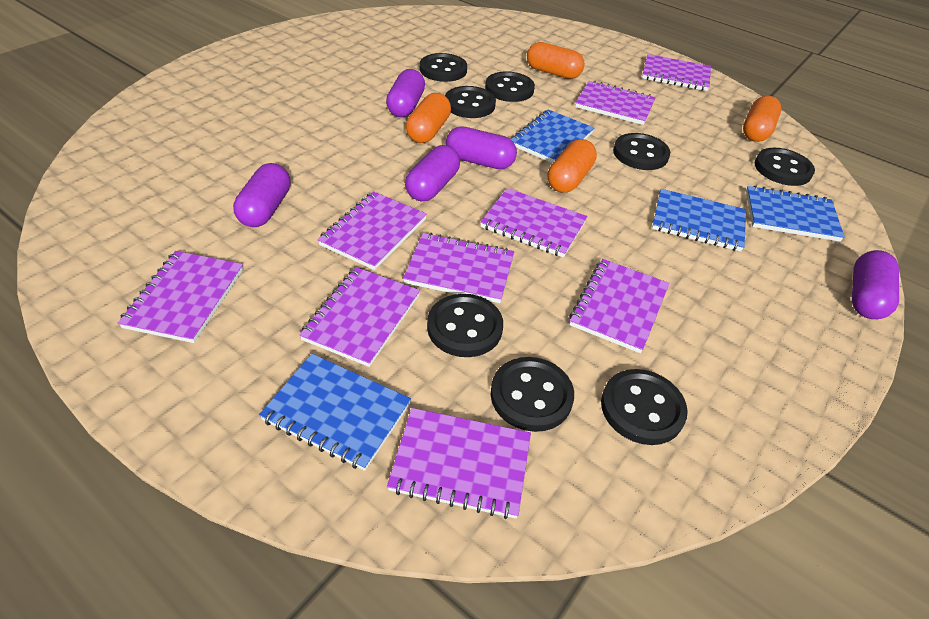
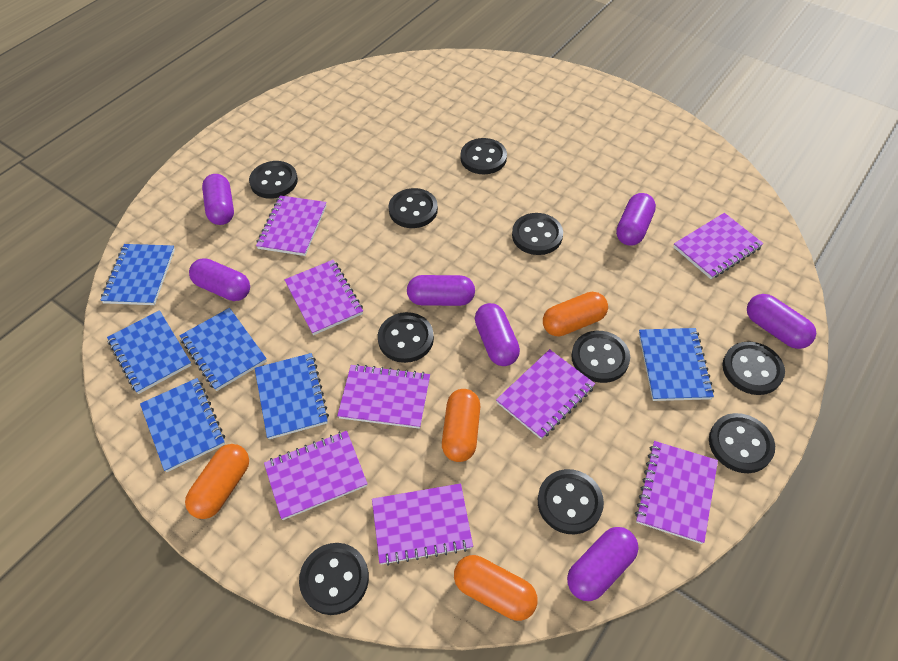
black button: [420,53,467,82] [427,294,503,357] [445,86,496,118] [485,71,535,102] [491,357,574,432] [601,369,688,445] [613,133,670,170] [754,148,815,186] = 8 -> [249,161,298,199] [299,543,369,615] [378,312,434,363] [388,188,438,228] [460,138,507,174] [512,213,563,255] [538,469,604,534] [571,331,630,383] [709,413,775,473] [722,341,785,395] = 10
blue notebook: [259,354,411,471] [511,110,594,163] [652,189,746,251] [746,185,845,242] = 4 -> [101,244,175,305] [107,310,192,394] [140,378,225,472] [179,308,267,391] [255,353,329,439] [639,328,714,401] = 6
purple capsule: [233,163,291,227] [386,69,425,117] [405,145,460,202] [446,126,517,169] [852,250,899,319] = 5 -> [189,258,250,301] [202,174,234,225] [407,275,475,306] [475,303,520,366] [567,527,639,601] [616,193,656,246] [747,294,816,349] = 7
purple notebook: [118,251,243,343] [299,267,420,367] [318,191,427,270] [387,408,531,519] [403,233,514,303] [480,188,588,258] [569,259,670,353] [575,80,656,125] [642,54,711,91] = 9 -> [256,195,327,256] [264,431,368,520] [284,260,363,335] [337,364,430,429] [372,483,473,566] [496,349,595,439] [635,441,718,544] [673,213,764,279] = 8

